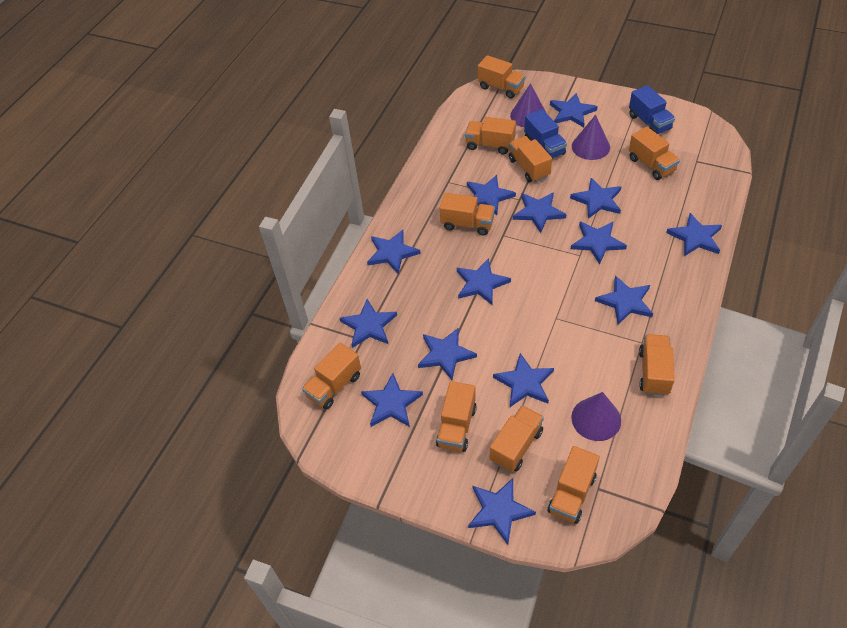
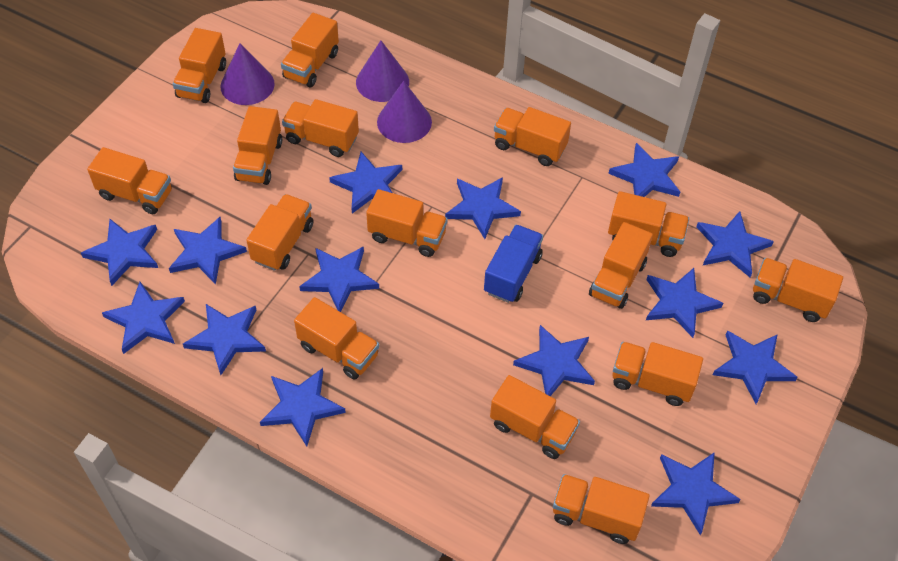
blue truck: [524,109,567,159] [629,85,675,134] = 2 -> [484,225,543,303] = 1
orange truck: [302,343,361,409] [436,381,477,452] [440,193,495,235] [465,117,516,154] [478,55,526,99] [490,405,544,472] [509,136,552,182] [547,446,600,524] [629,127,680,180] [639,334,675,396] = 10 -> [87,147,172,214] [173,28,226,103] [233,106,282,185] [246,194,314,271] [281,13,339,87] [282,99,359,157] [294,297,379,380] [366,189,448,257] [490,375,580,459] [494,107,571,166] [553,474,650,544] [589,222,653,309] [608,191,689,257] [612,342,703,406] [753,258,843,322] = 15

